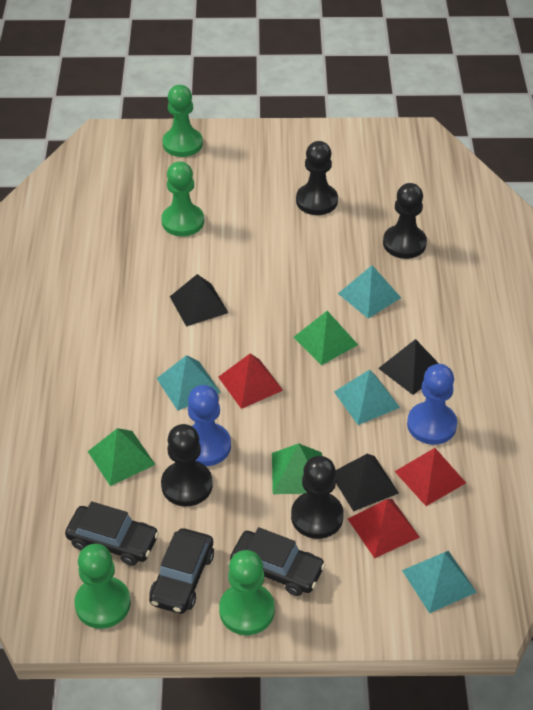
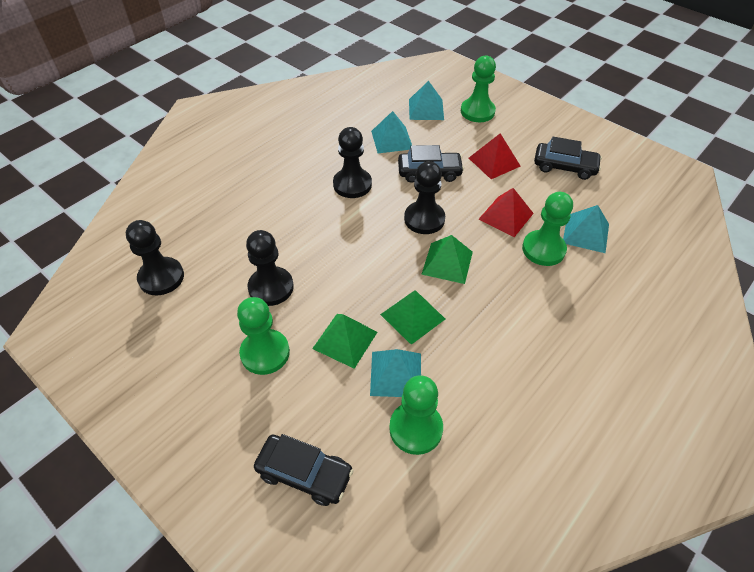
black pyramid: [170,274,228,327] [335,454,399,511] [378,339,439,395] = 3 -> none = 0
blue pawn: [188,385,231,466] [407,364,457,445] = 2 -> none = 0
red pyramid: [218,354,283,409] [348,499,420,558] [394,448,466,506] = 3 -> [469,133,521,179] [478,188,534,237] = 2

